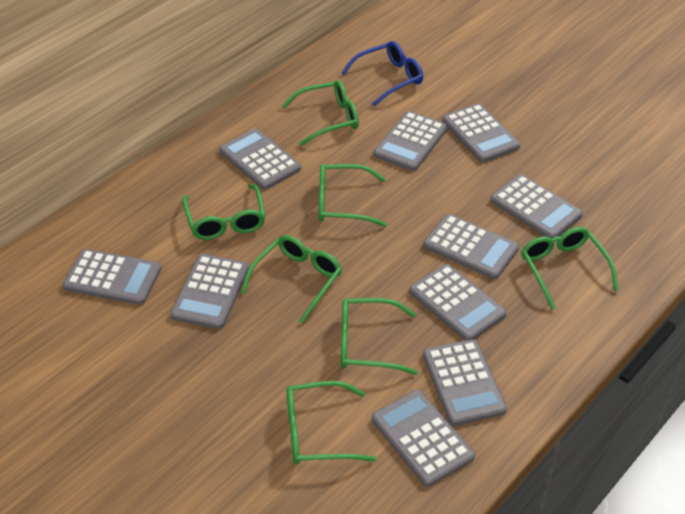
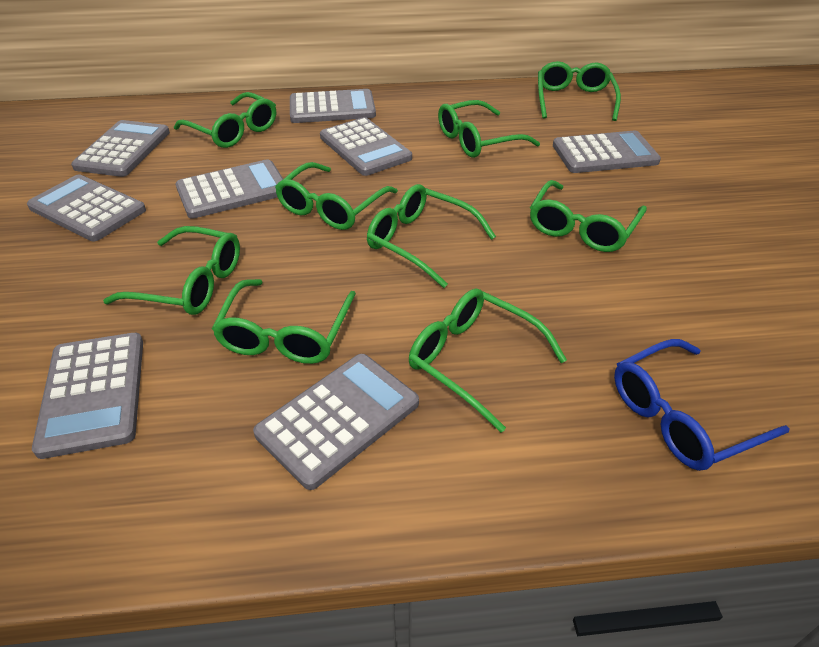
green glasses: [182,184,265,240] [241,235,342,324] [281,80,359,146] [286,381,376,464] [319,164,387,227] [341,298,418,375] [521,227,619,310] = 7 -> [103,226,240,315] [174,92,276,148] [212,279,356,364] [275,162,398,230] [367,184,496,288] [409,288,567,433] [438,100,540,158] [530,180,647,252] [538,61,621,121] = 9
grey calculator: [63,249,161,305] [170,254,249,329] [219,128,301,190] [372,390,475,487] [374,111,448,171] [409,264,506,340] [423,214,519,279] [423,339,507,426] [442,103,520,163] [490,174,583,238] = 10 -> [27,174,146,241] [32,333,143,459] [71,120,170,177] [175,159,283,219] [253,354,419,490] [290,89,376,123] [320,117,412,176] [553,131,661,173] = 8

